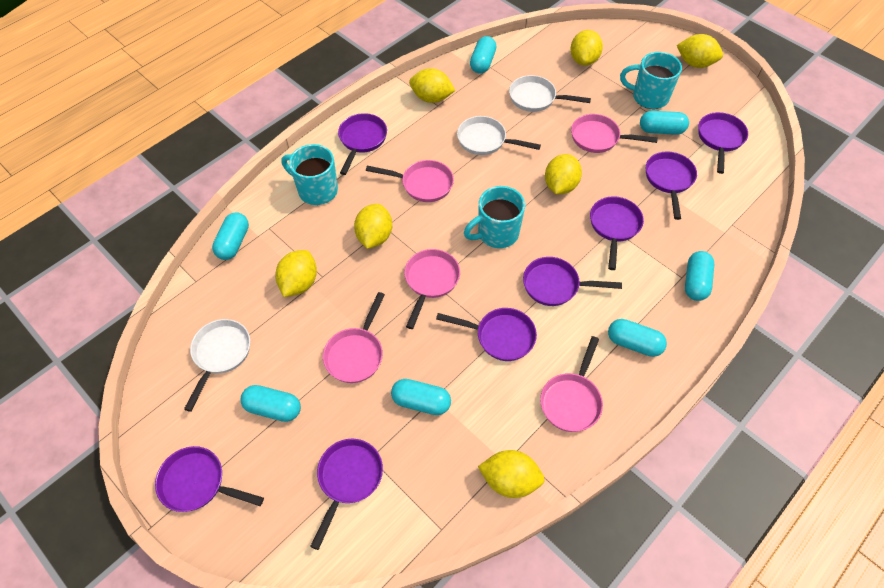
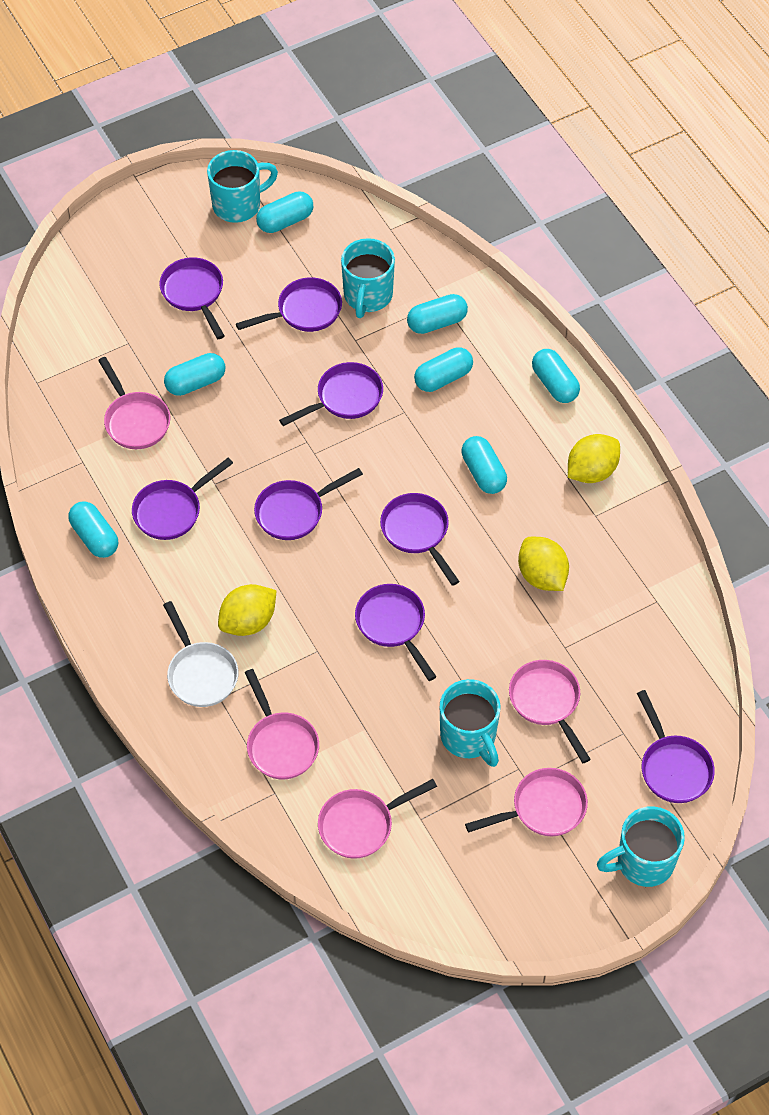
turquoise mug: [282,144,338,205] [464,186,525,248] [620,52,682,109] = 3 -> [207,150,278,223] [341,238,395,318] [440,679,501,767] [597,806,685,887] = 4
white pan: [184,319,250,412] [457,116,541,155] [509,75,591,112] = 3 -> [163,601,238,707] = 1
yellow lemon: [275,250,317,297] [354,204,392,249] [409,68,456,103] [478,450,545,498] [545,154,582,194] [570,30,603,66] [677,34,723,68] = 7 -> [218,584,277,636] [518,537,569,591] [568,434,620,483] = 3

